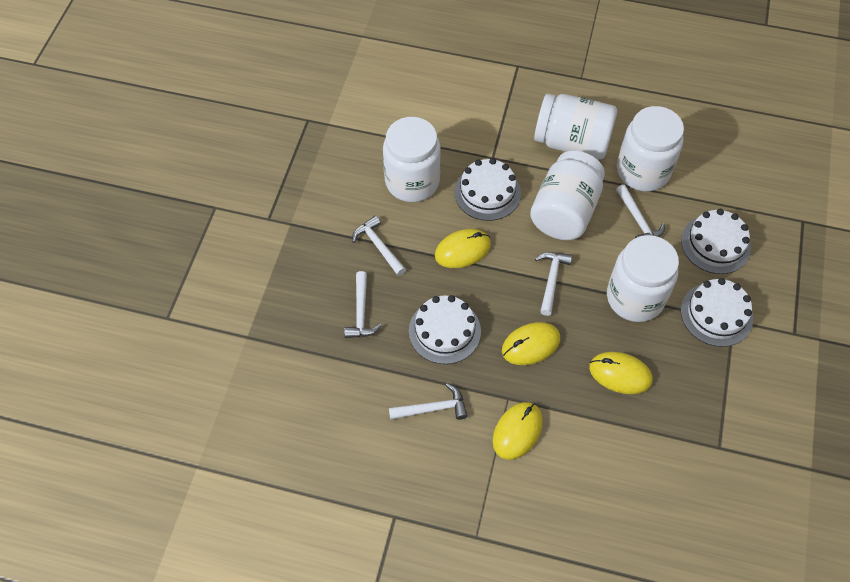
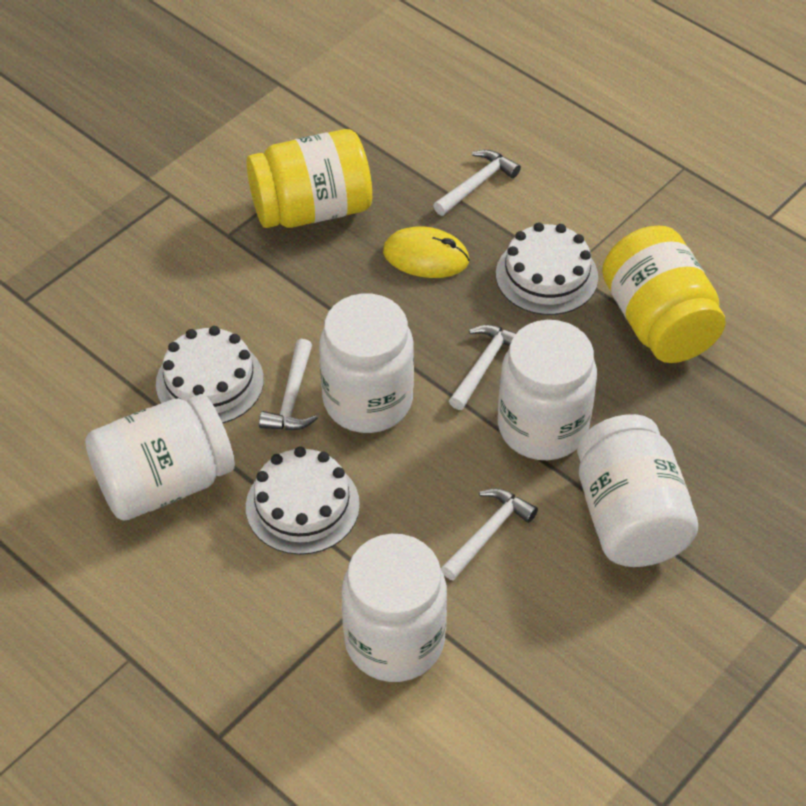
white cake: [409,295,481,364] [454,158,521,221] [681,209,751,274] [681,278,753,347] = 4 -> [156,326,264,423] [246,447,360,555] [496,223,598,315] = 3
white hammer: [344,271,382,338] [352,216,406,276] [389,383,468,420] [535,252,572,316] [616,184,665,238] = 5 -> [259,339,318,430] [433,150,521,216] [441,488,538,581] [449,325,516,410] = 4
yellow jar: none = 0 -> [246,129,372,228] [602,226,726,363] = 2
yellow mouse: [435,229,491,268] [492,402,543,460] [502,322,560,365] [589,352,652,394] = 4 -> [383,226,470,278] = 1

